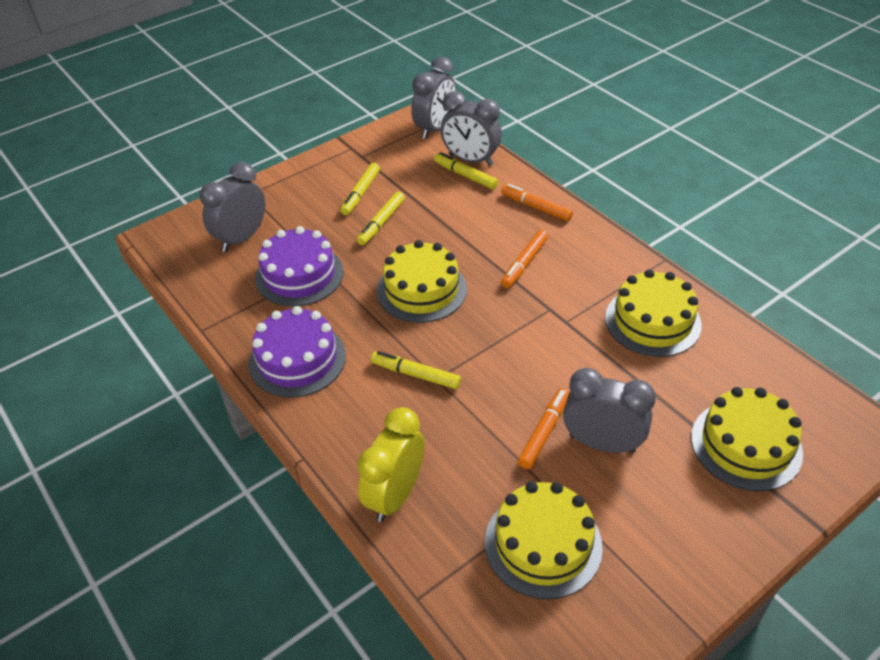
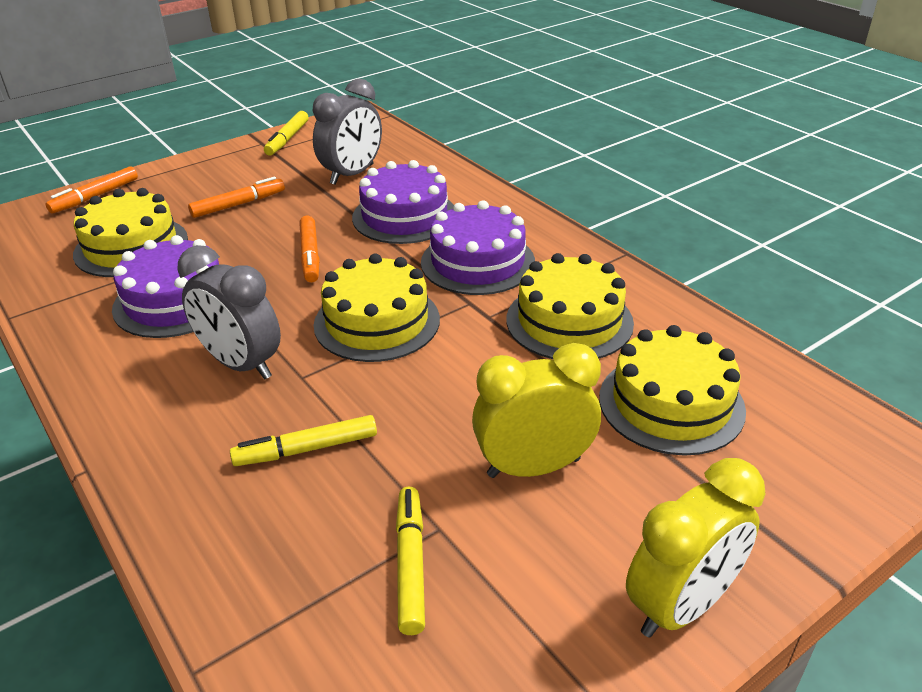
grey clock: [200,162,265,252] [411,57,456,139] [440,91,502,166] [563,368,656,453] = 4 -> [177,245,281,380] [313,79,382,185] = 2
purple cake: [249,306,346,398] [255,226,344,307] = 2 -> [112,235,219,338] [352,160,454,244] [421,200,535,295] = 3
yellow clock: [358,407,425,522] = 1 -> [472,343,601,478] [626,458,766,638] = 2
yellow marker: [340,163,380,215] [357,192,405,245] [371,351,461,389] [434,152,498,189] = 4 -> [230,415,377,466] [264,111,309,156] [396,487,425,635] = 3

